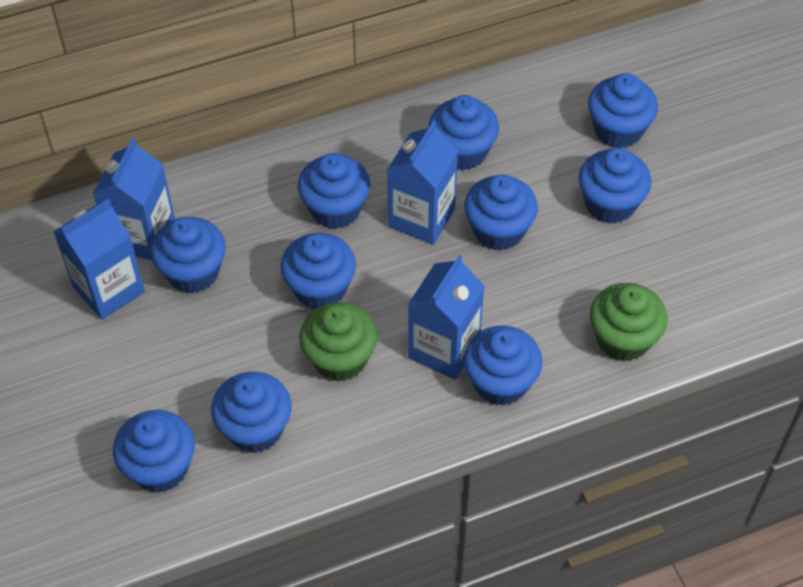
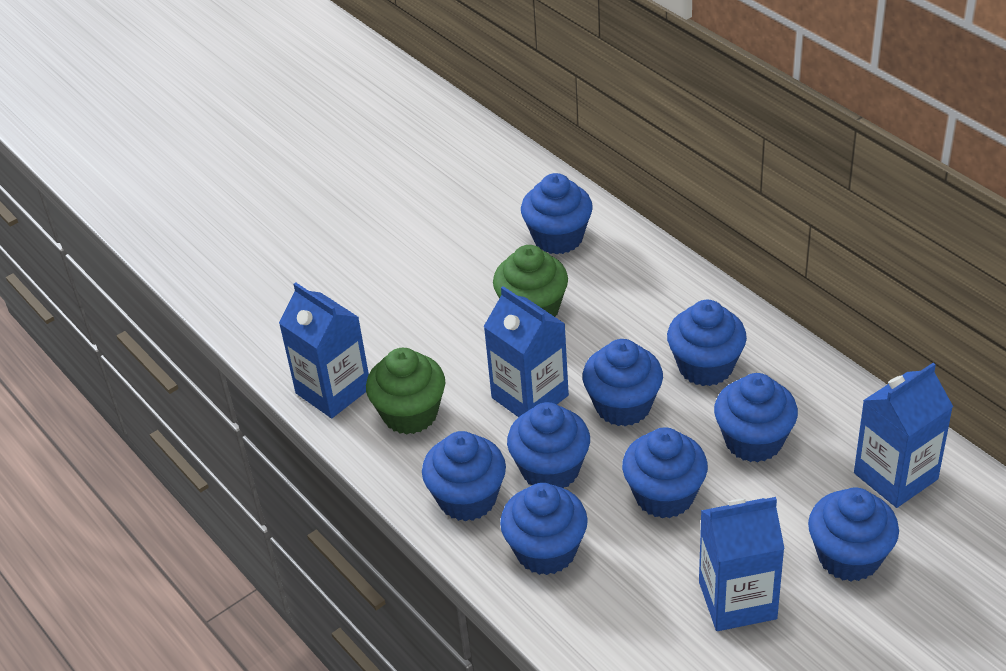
blue cupcake: [113,410,195,493] [150,217,226,294] [211,371,292,453] [280,233,356,309] [298,153,370,229] [429,95,499,171] [463,325,543,406] [464,174,538,251] [579,148,651,224] [588,73,658,148] = 10 -> [422,431,506,521] [500,483,588,575] [507,402,590,488] [521,173,593,255] [583,339,663,426] [622,427,708,518] [667,300,747,386] [714,373,798,462] [808,488,899,581] = 9

